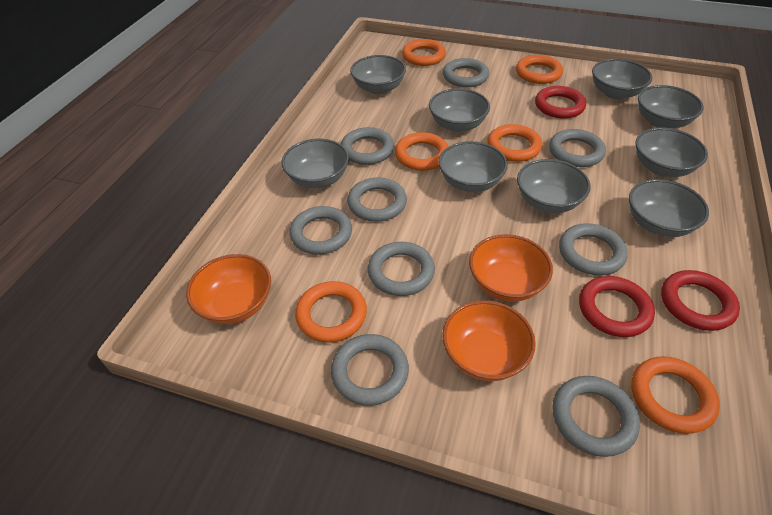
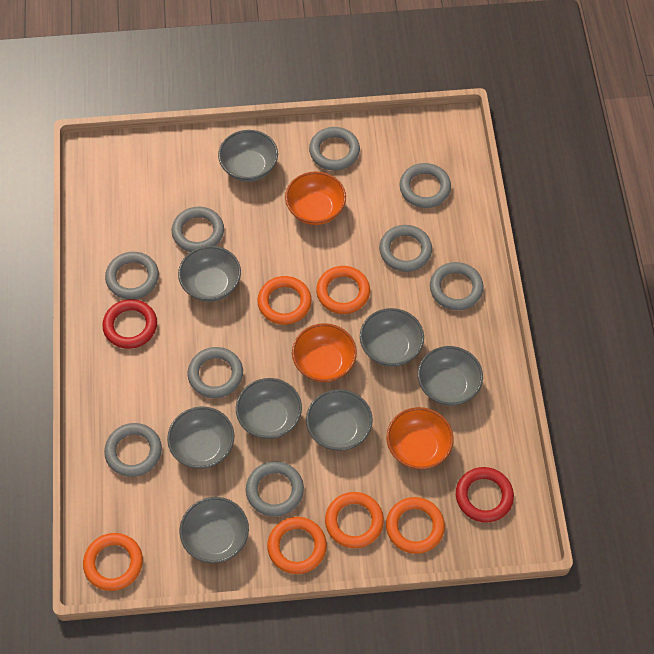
grey bowl: [281,139,349,188] [350,55,406,94] [429,88,490,132] [438,141,508,192] [517,159,591,213] [592,59,652,99] [629,179,709,237] [635,128,708,177] [638,85,704,128] = 9 -> [167,407,235,469] [178,246,241,302] [180,497,249,563] [218,130,278,182] [236,378,302,439] [306,389,373,451] [360,308,424,367] [418,346,483,406] = 8
red ring: [535,86,586,119] [579,276,655,337] [661,270,740,331] = 3 -> [102,299,157,349] [456,467,514,523] = 2

